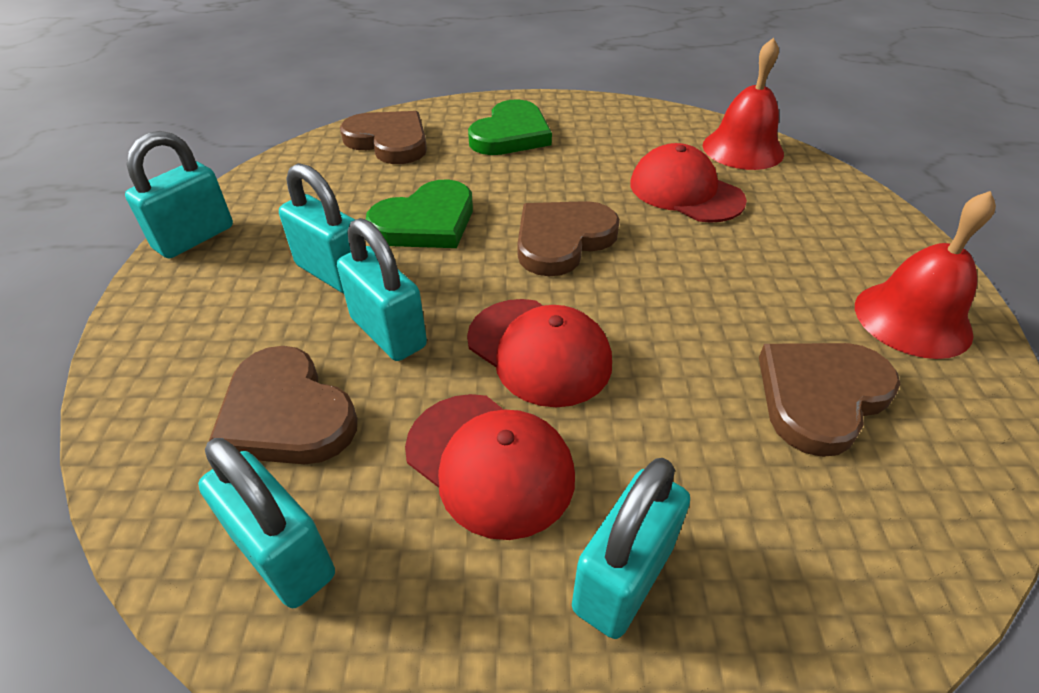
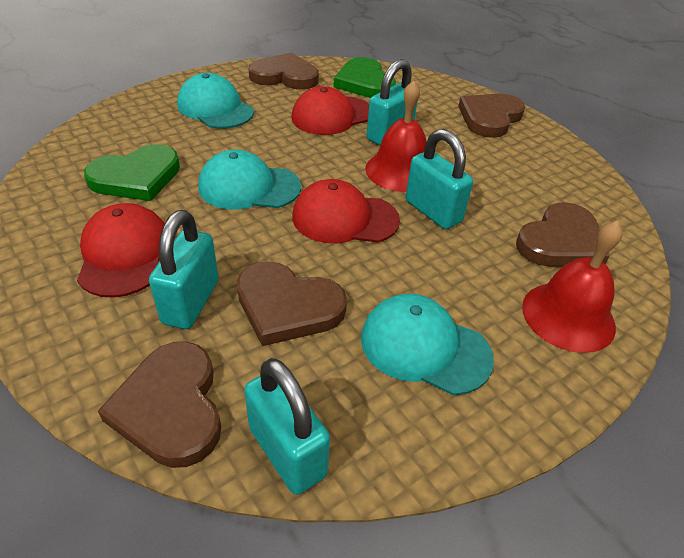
brown heart: [209,346,357,464] [340,111,427,164] [518,201,620,276] [759,343,900,457] = 4 -> [98,341,221,468] [237,261,347,346] [248,53,319,90] [458,94,525,138] [516,202,610,267] = 5
turquoise cap: none = 0 -> [177,73,254,129] [198,149,301,210] [361,294,494,395] = 3
turquoise padlock: [125,131,233,258] [198,438,335,608] [279,163,355,293] [337,218,427,361] [572,458,690,639] = 5 -> [149,210,219,329] [244,358,330,495] [366,59,417,146] [406,129,473,229] = 4

